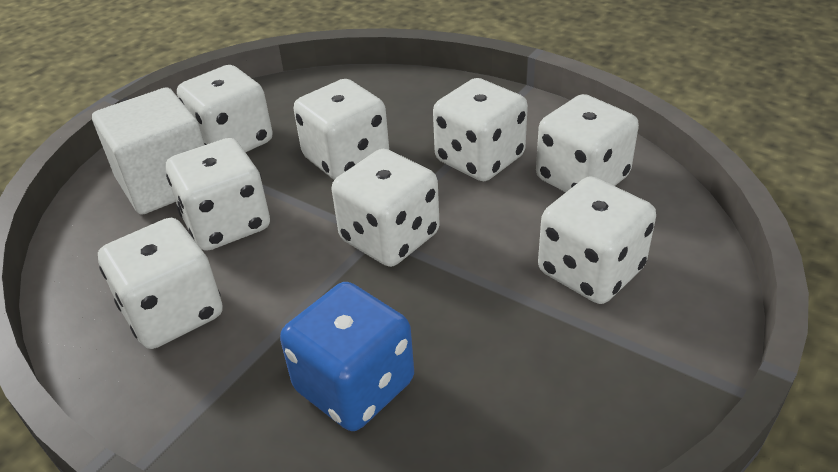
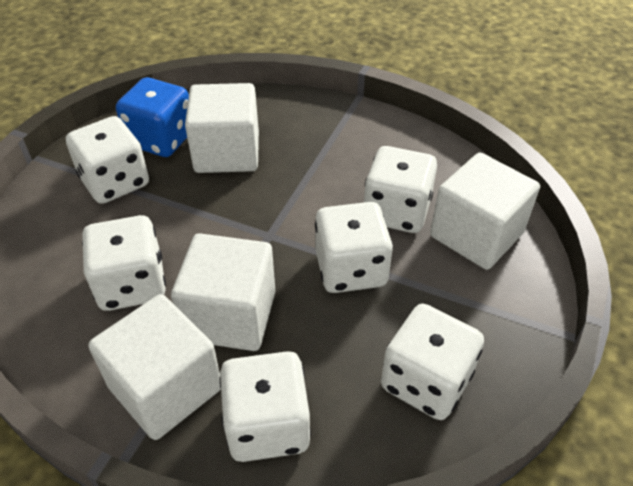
white cube: [92,87,205,215] = 1 -> [88,294,221,440] [171,233,276,351] [185,83,259,173] [430,153,540,270] = 4
white dice: [98,218,223,349] [166,138,270,251] [177,65,273,152] [294,79,389,180] [332,149,440,267] [433,78,528,181] [536,94,639,192] [538,176,656,304] = 8 -> [66,116,149,204] [82,215,166,311] [219,351,311,462] [315,202,393,293] [364,146,437,233] [381,304,484,420] = 6

